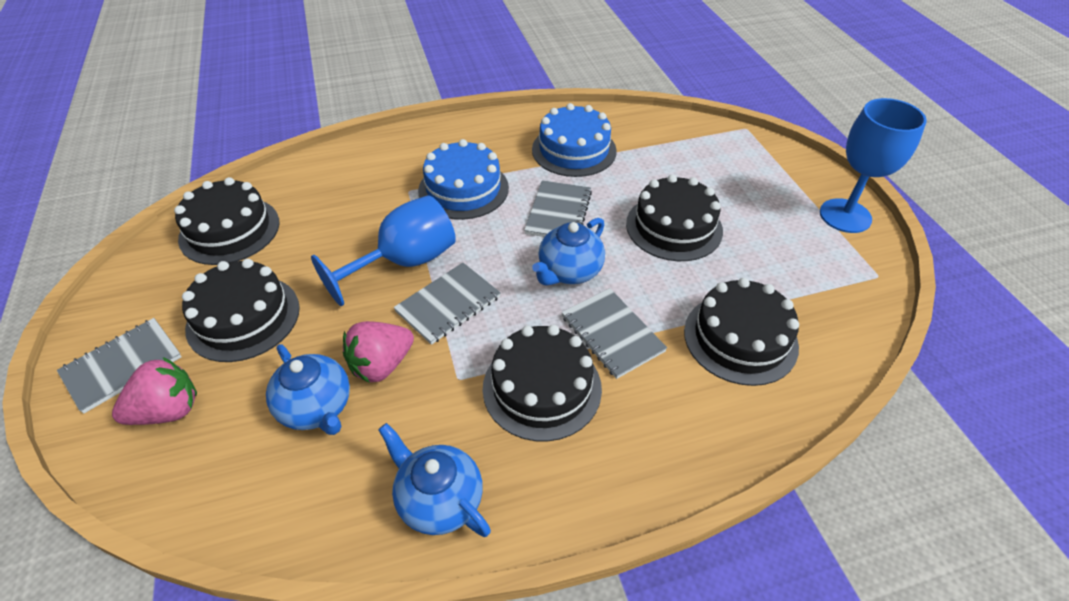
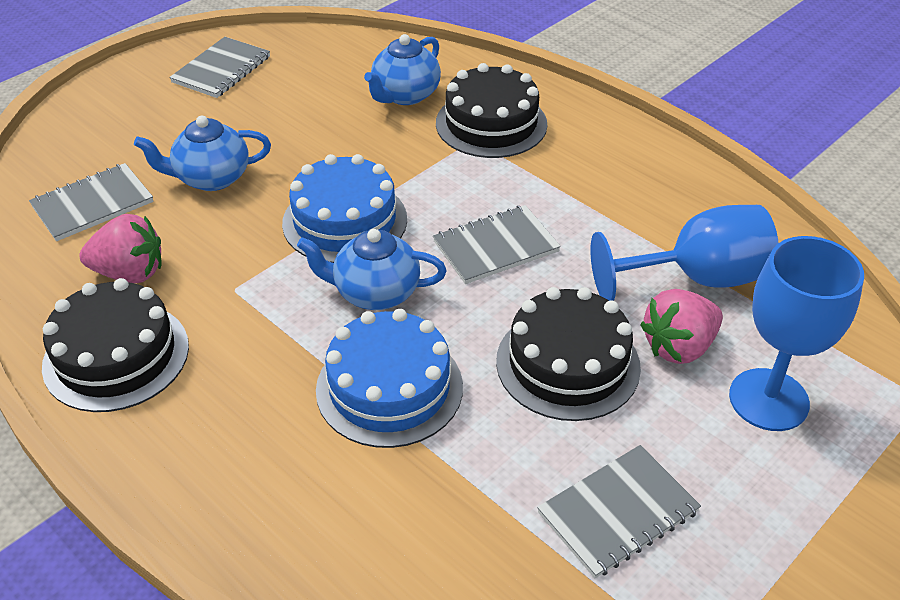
black cake: [174,177,279,265] [182,259,300,362] [483,325,602,442] [626,174,723,261] [684,278,799,386] = 5 -> [42,278,189,412] [436,63,547,158] [496,287,641,421] = 3

